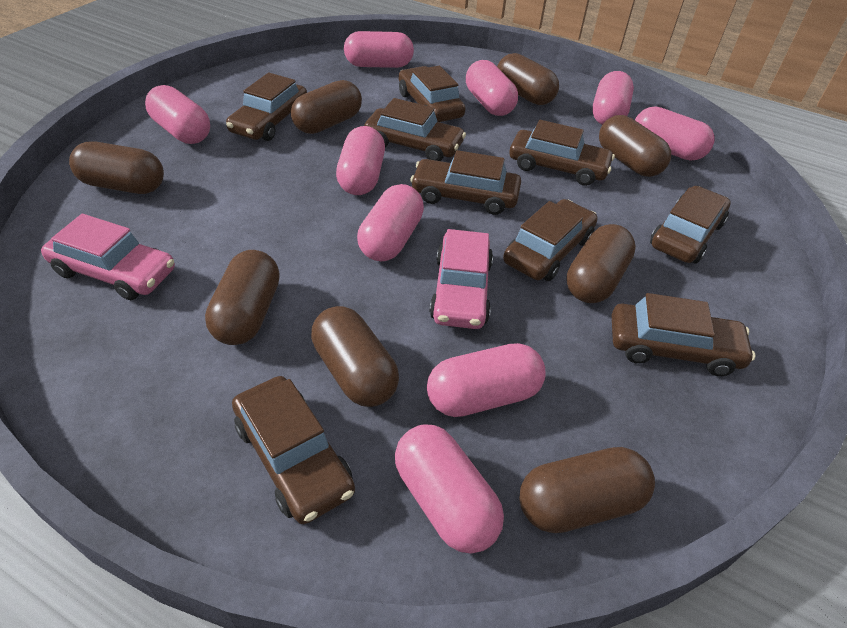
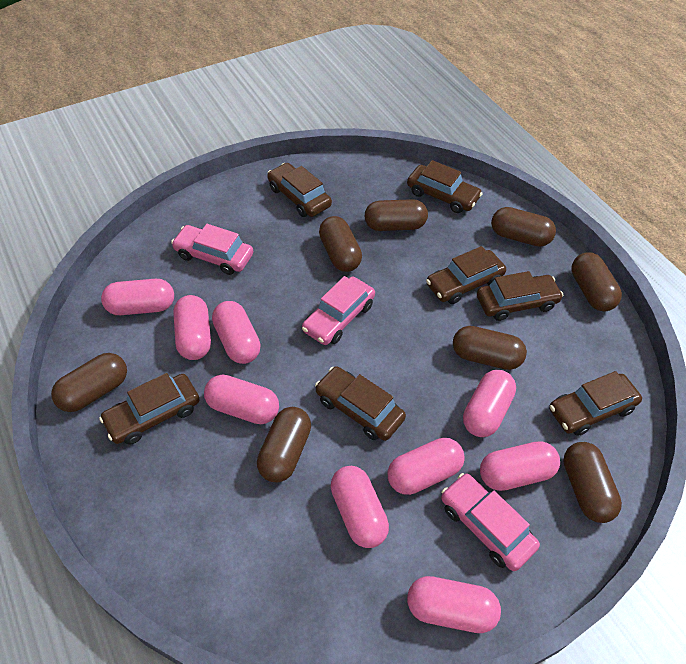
brown car: [226,73,307,141] [232,376,355,524] [364,98,466,161] [399,66,466,122] [410,150,521,215] [503,199,597,281] [509,120,615,186] [611,293,755,376] [650,186,731,264] = 9 -> [99,373,200,445] [267,163,332,217] [315,366,406,441] [407,160,483,213] [426,246,506,304] [477,271,563,321] [549,371,642,436] = 7
pink car: [41,214,175,300] [429,229,493,329] = 2 -> [171,224,253,275] [302,276,375,345] [441,473,540,571] = 3

